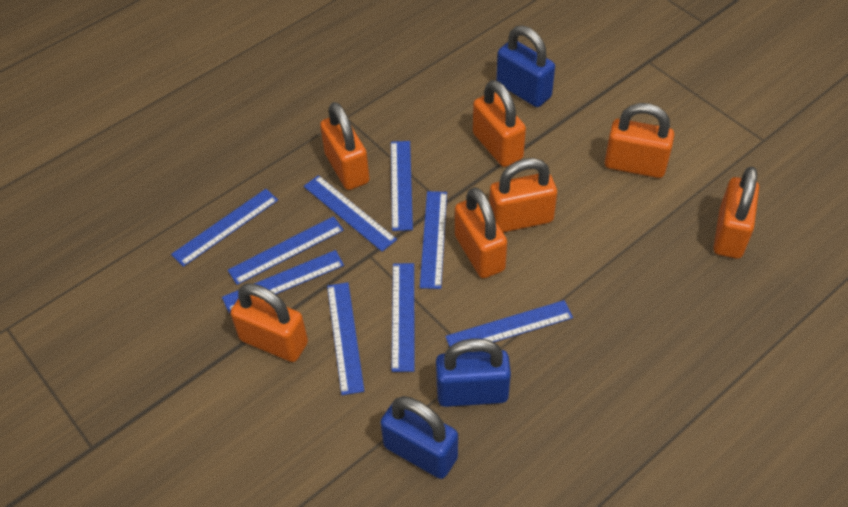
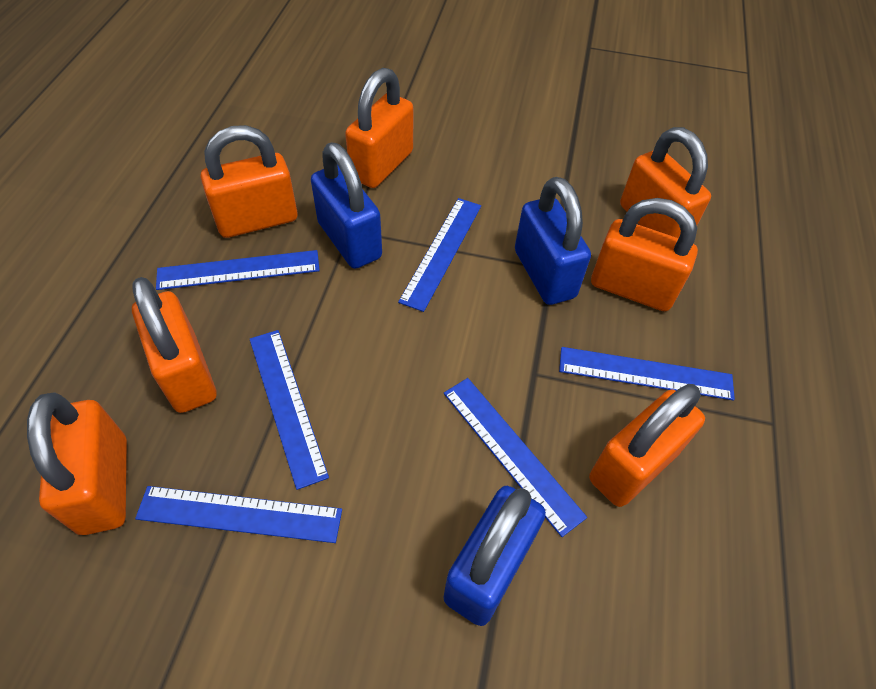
blue ruler: [171,189,278,267] [222,250,344,314] [228,216,344,285] [304,175,397,252] [327,282,364,395] [391,141,413,231] [392,263,415,372] [420,191,447,289] [445,300,573,347] = 9 -> [135,486,342,543] [156,250,320,290] [250,330,329,490] [398,198,481,312] [444,378,587,537] [559,347,735,400] = 6

